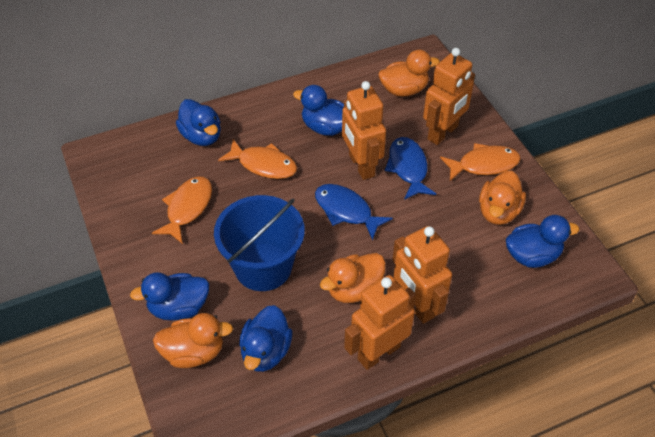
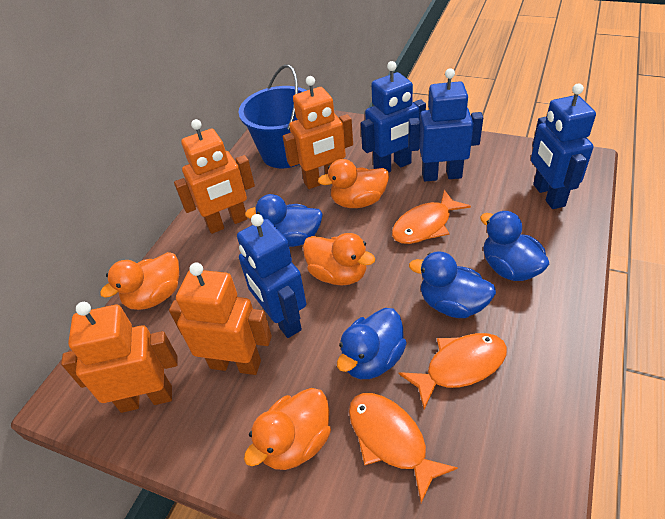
blue duck: [130,272,209,321] [176,99,221,146] [239,305,293,372] [293,85,344,136] [506,215,579,268] = 5 -> [245,194,323,247] [337,308,407,379] [409,251,496,318] [480,211,549,281] = 4
blue fish: [315,184,393,241] [385,137,436,200] = 2 -> none = 0
blue robot: none = 0 -> [237,214,306,338] [361,61,426,172] [408,68,483,181] [531,84,596,209] = 4

